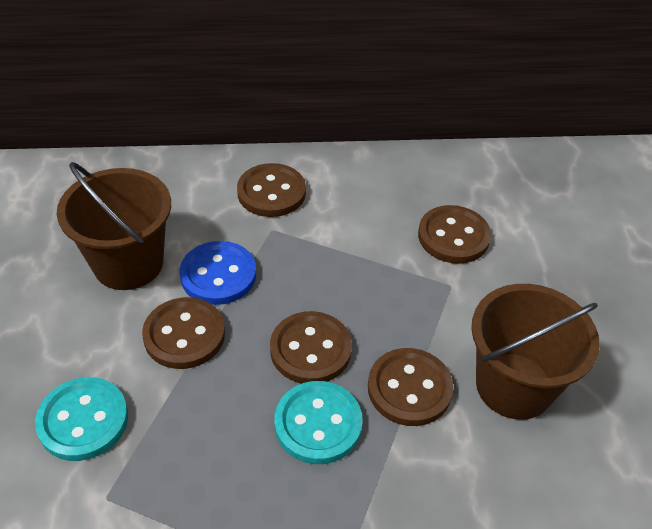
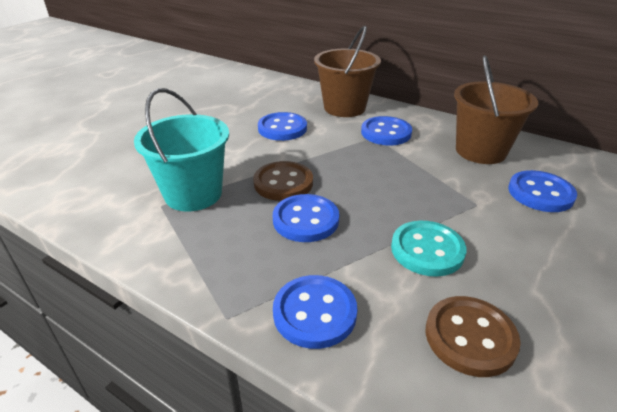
blue button: [180,241,256,305] = 1 -> [258,112,307,141] [273,194,339,242] [273,275,358,349] [361,116,412,145] [508,170,577,212] = 5
brown button: [142,297,225,369] [237,163,306,217] [270,311,352,383] [368,348,454,426] [418,205,491,264] = 5 -> [253,161,313,201] [426,296,521,377] = 2
turquoise bucket: none = 0 -> [134,88,229,211] = 1
turquoise button: [35,377,128,461] [274,381,363,464] = 2 -> [391,221,466,277] = 1

